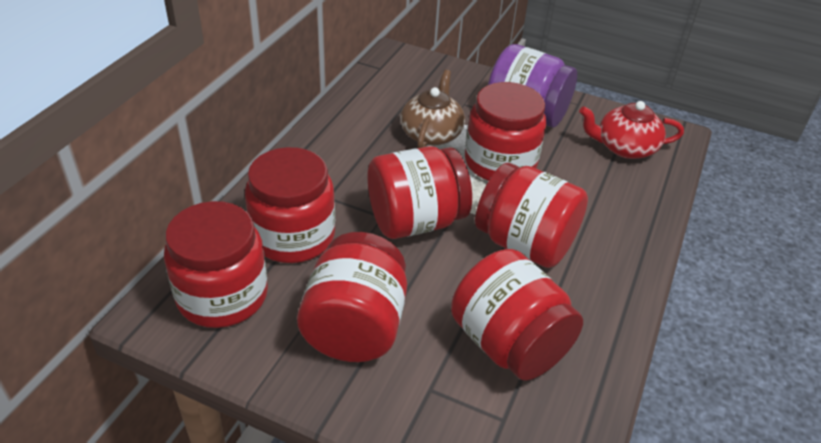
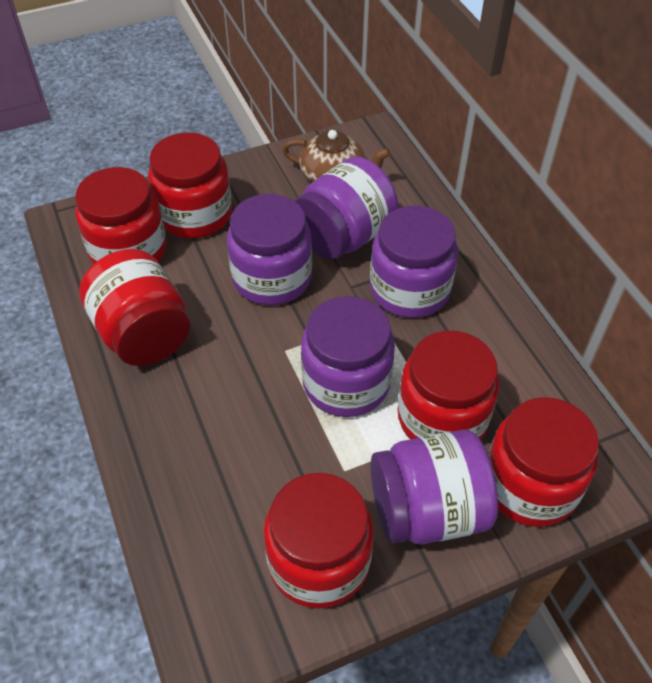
purple jar: [488,44,577,128] = 1 -> [227,194,312,305] [295,156,398,259] [301,296,395,417] [370,205,458,318] [371,430,498,544] = 5
red jar: [164,201,268,328] [245,147,335,263] [297,232,407,362] [367,146,472,239] [451,249,583,381] [465,82,546,181] [475,163,588,268] = 7 -> [75,167,167,264] [79,249,190,366] [148,133,232,238] [264,473,374,609] [398,331,499,440] [488,397,599,527] = 6
red teapot: [579,101,684,159] = 1 -> none = 0

